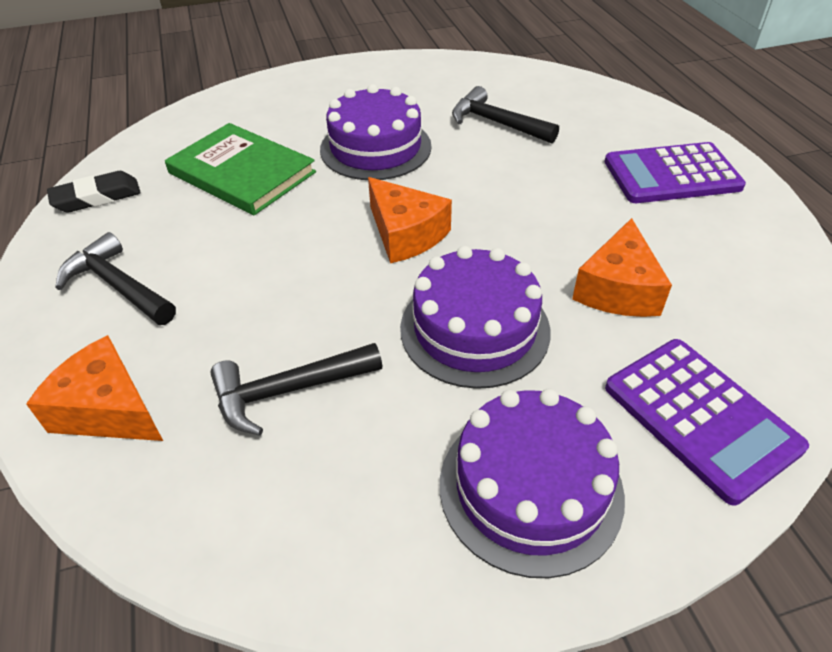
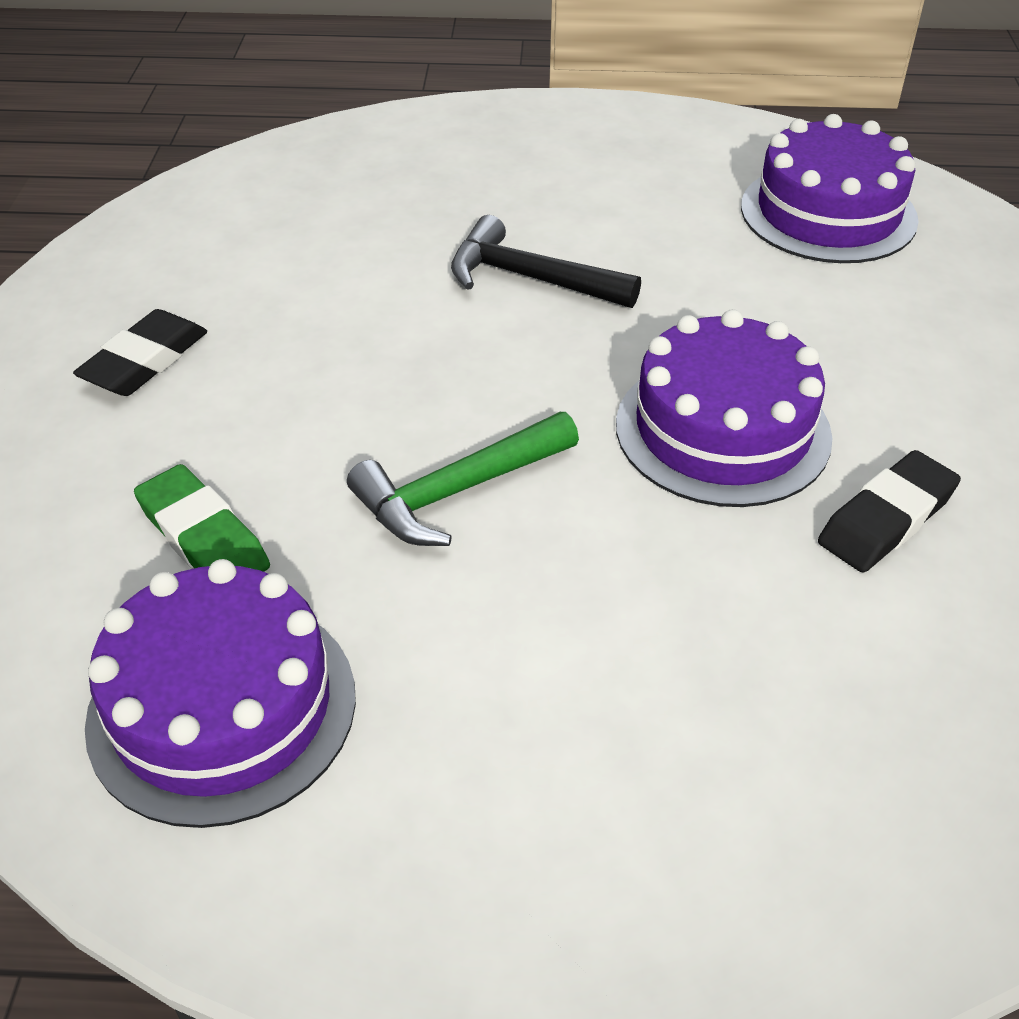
black eraser: [47,171,141,213] = 1 -> [73,309,207,396] [818,450,961,572] = 2
black hammer: [55,232,176,325] [210,343,382,436] [452,86,559,143] = 3 -> [451,215,641,308] = 1
green book: [165,123,316,215] = 1 -> none = 0
green eraser: none = 0 -> [134,464,270,572] = 1
green hammer: none = 0 -> [347,412,579,546] = 1
orange cheese: [26,335,163,441] [368,177,452,263] [572,218,672,317] = 3 -> none = 0
purple calculator: [604,142,746,203] [605,339,809,505] = 2 -> none = 0

